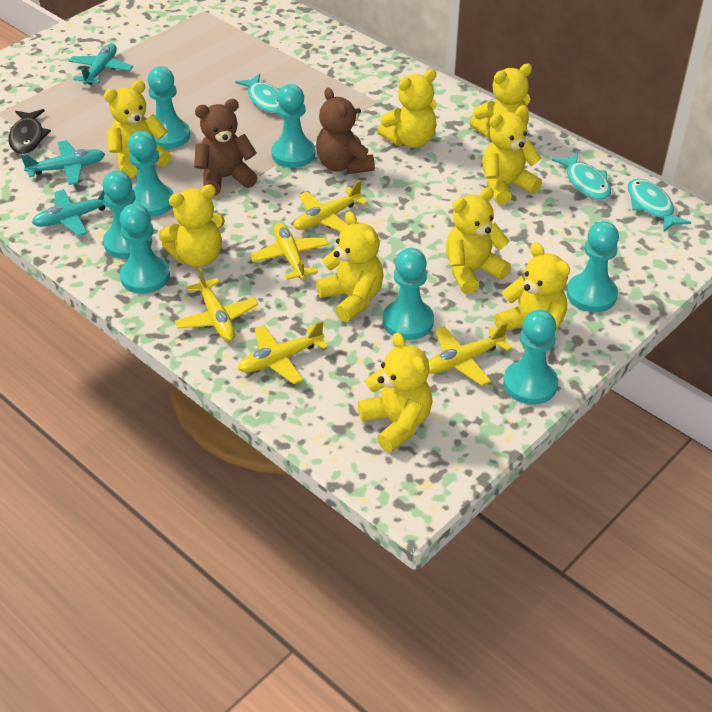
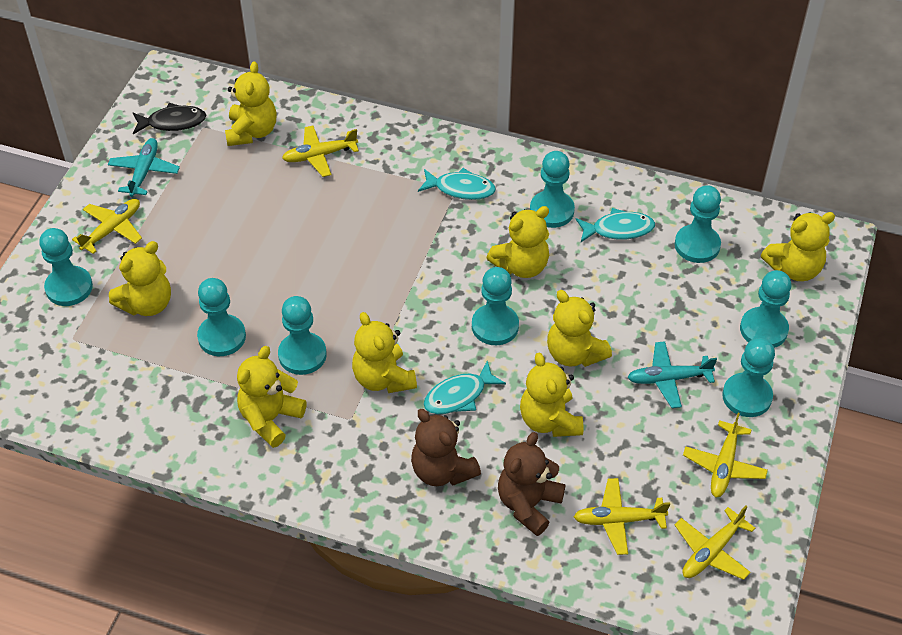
turquoise plane: [21,140,105,185] [32,189,113,236] [69,43,133,85] = 3 -> [108,138,180,197] [627,341,717,408] = 2
yellow teddy bear: [104,80,171,178] [159,184,225,267] [316,211,384,322] [358,332,433,452] [378,69,437,148] [446,187,511,294] [470,64,532,139] [482,105,542,205] [494,242,570,350] = 9 -> [109,241,171,316] [225,61,276,146] [237,346,307,448] [352,312,417,393] [487,206,549,278] [520,353,583,437] [547,290,612,367] [761,212,835,281] = 8

